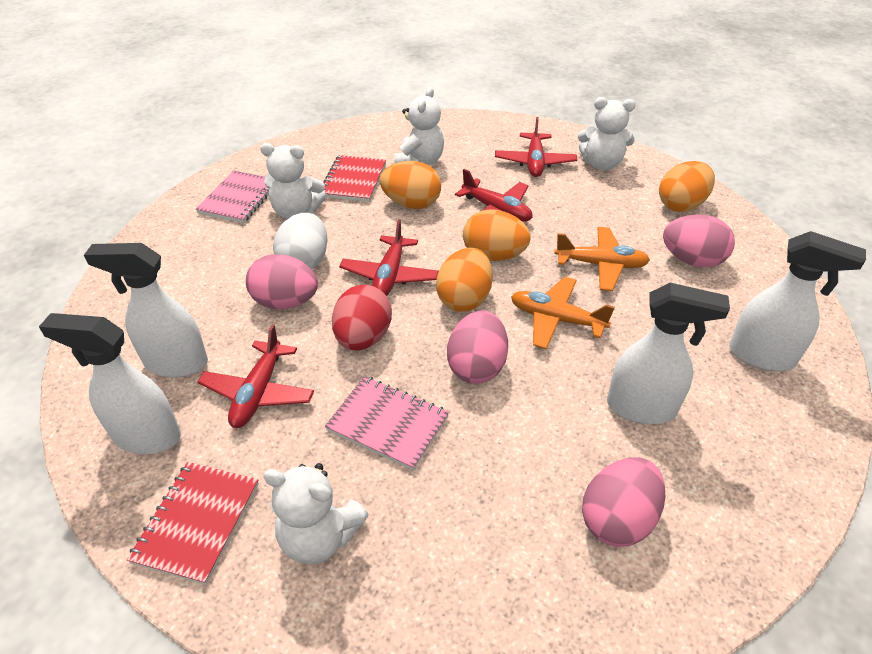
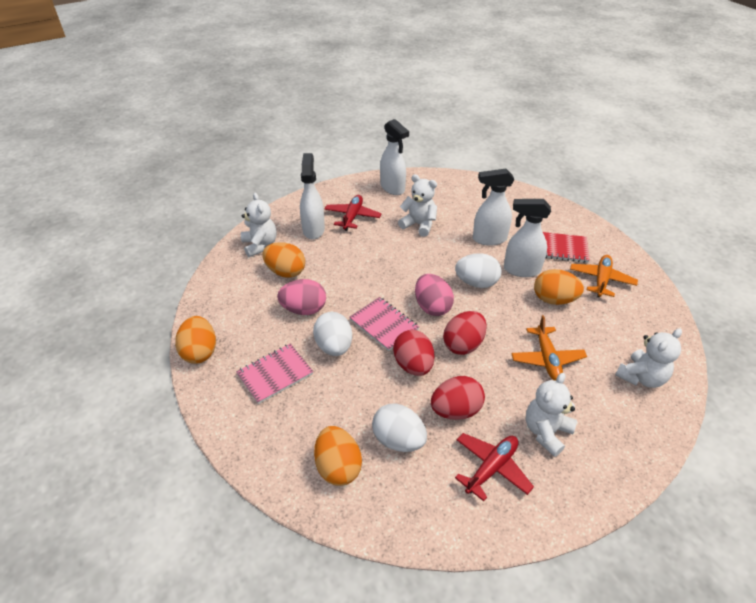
pink egg: [246,254,318,309] [447,310,508,384] [582,457,666,547] [663,214,735,267] = 4 -> [277,279,326,315] [415,274,454,316] = 2
red egg: [332,284,392,351] = 1 -> [393,330,434,376] [431,376,485,420] [443,311,487,355] = 3
red notebook: [127,462,259,585] [323,155,386,202] = 2 -> [543,232,590,263] = 1
red plane: [198,324,314,428] [339,219,439,296] [455,169,532,222] [495,117,577,177] = 4 -> [324,195,382,231] [455,433,534,501] = 2
white egg: [273,213,328,269] = 1 -> [313,312,352,356] [372,403,427,452] [455,253,502,288] = 3

